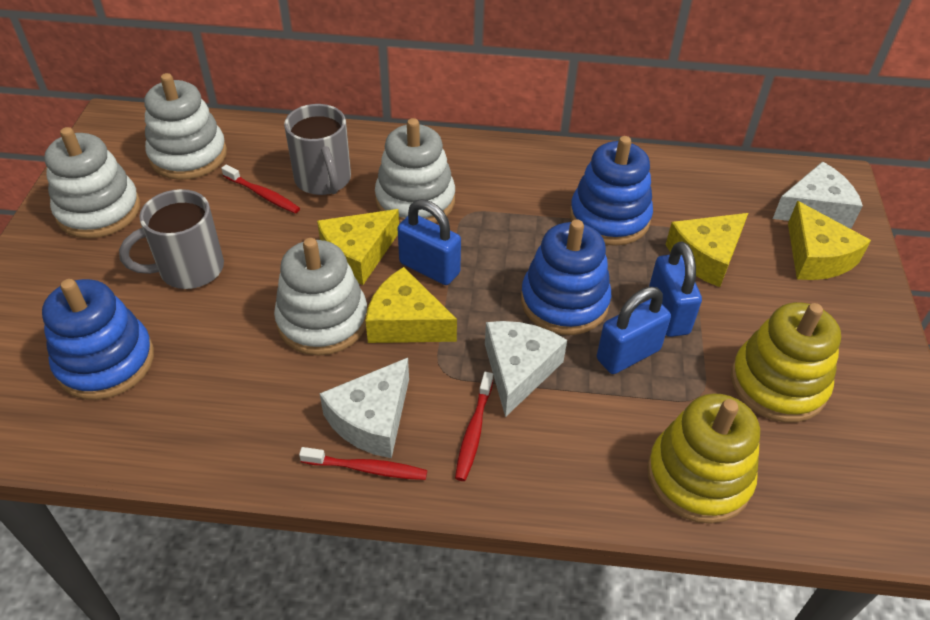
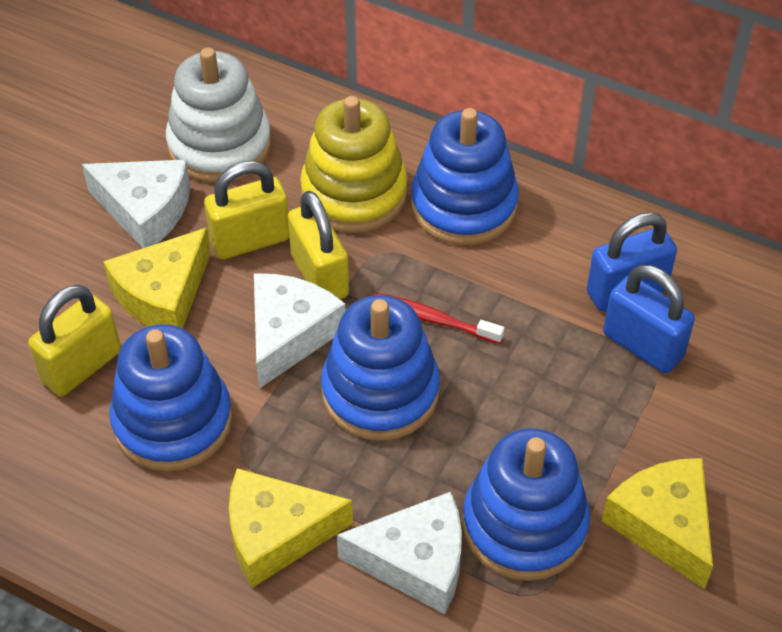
blue padlock: [397,199,461,285] [597,287,671,374] [649,241,702,337] = 3 -> [587,212,677,312] [603,265,695,374] = 2
blue stacking toy: [42,279,154,400] [521,219,611,335] [570,136,653,246] = 3 -> [109,324,232,472] [321,295,440,441] [411,108,519,245] [462,428,590,581] = 4
grey mug: [119,189,224,289] [284,104,351,195] = 2 -> none = 0
red toothbrush: [221,164,300,213] [299,447,427,480] [455,372,493,481] = 3 -> [372,292,504,344] = 1
white stacking toy: [45,127,140,238] [144,73,227,180] [274,238,367,355] [375,118,455,224] = 4 -> [166,47,271,183] = 1
yellow cheese: [317,209,399,285] [366,267,457,343] [666,213,748,287] [788,201,871,280] = 4 -> [103,228,211,329] [229,468,353,588] [602,458,713,589] = 3
yellow padlock: none = 0 -> [28,285,121,396] [204,161,289,259] [288,191,349,300] = 3
yellow stacking toy: [647,393,760,524] [731,302,841,423] = 2 -> [300,96,408,233] = 1

